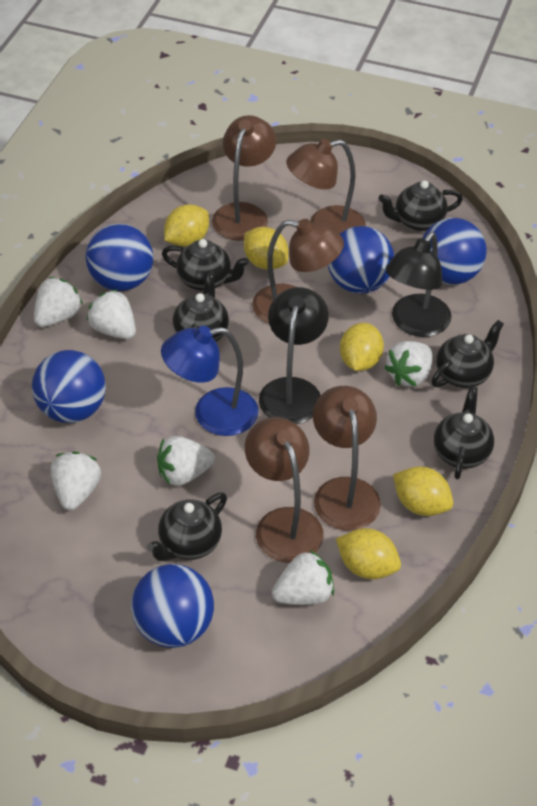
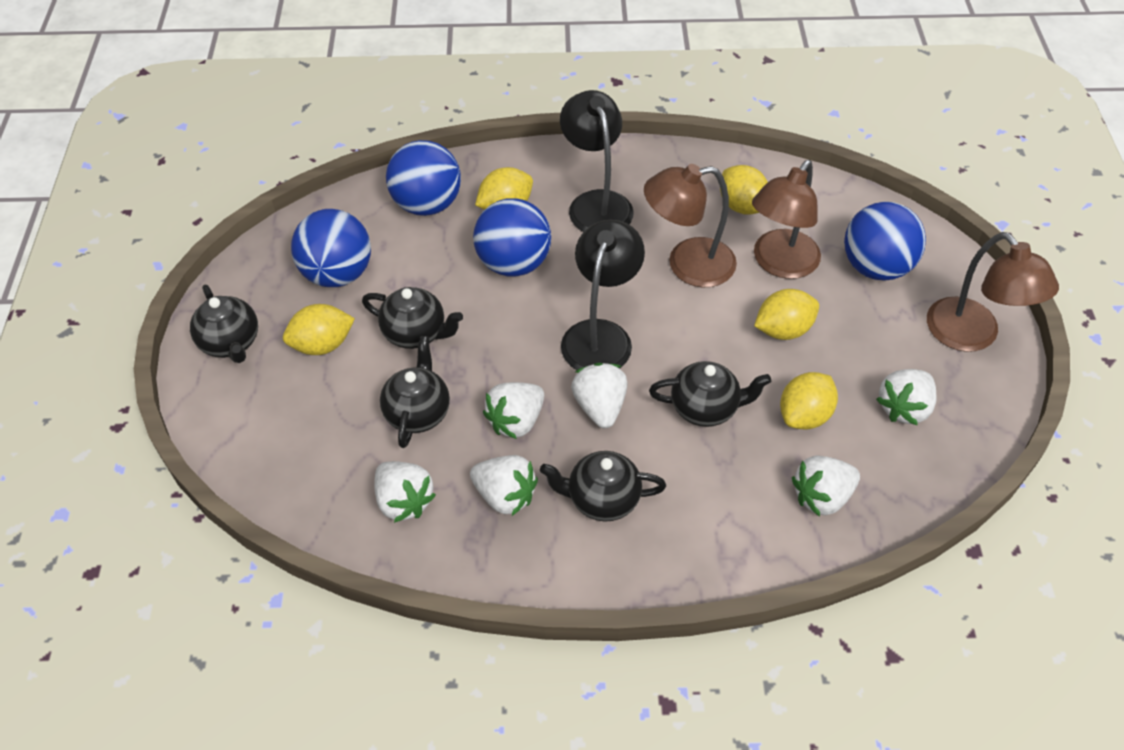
black teapot: [147,493,227,561] [162,239,249,291] [173,270,229,342] [378,180,463,231] [432,320,504,388] [434,386,494,479] = 6 -> [190,285,258,363] [362,287,463,349] [380,336,450,448] [540,451,666,522] [649,361,771,427] = 5
blue ball: [32,350,106,423] [85,224,153,291] [131,564,214,648] [328,226,394,294] [423,218,487,285] = 5 -> [291,209,371,287] [386,140,461,216] [473,198,551,277] [844,202,926,281] = 4
blue lamp: [161,326,259,436] = 1 -> none = 0
brown lamp: [212,115,276,241] [245,417,324,563] [252,219,344,324] [286,139,366,234] [313,386,381,531] = 5 -> [644,164,737,287] [752,160,821,279] [927,232,1059,352] = 3

